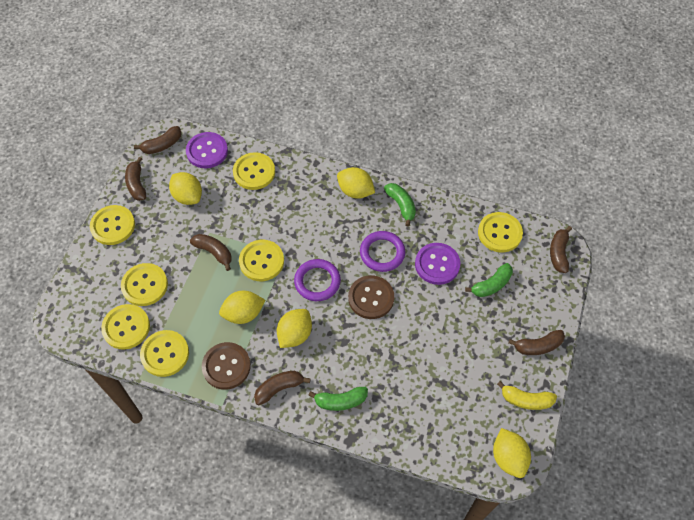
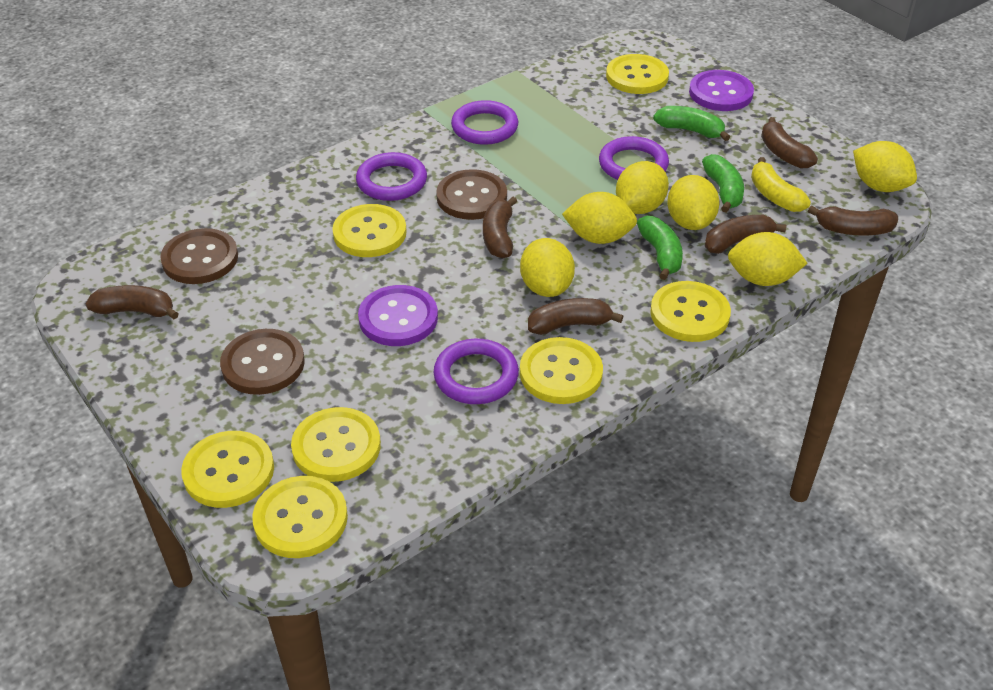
brown button: [202,342,251,390] [348,275,394,319] = 2 -> [160,228,238,284] [220,329,305,395] [436,169,507,220] = 3
purple ring: [294,259,341,301] [360,231,405,272] = 2 -> [356,152,427,201] [433,339,519,404] [451,100,518,145] [599,136,669,180] = 4
yellow lemon: [169,172,202,205] [219,291,265,324] [277,309,312,348] [337,167,375,199] [493,428,531,478] = 5 -> [520,238,575,297] [562,192,637,244] [616,161,669,214] [667,175,720,230] [728,232,807,286] [853,141,917,192] = 6

